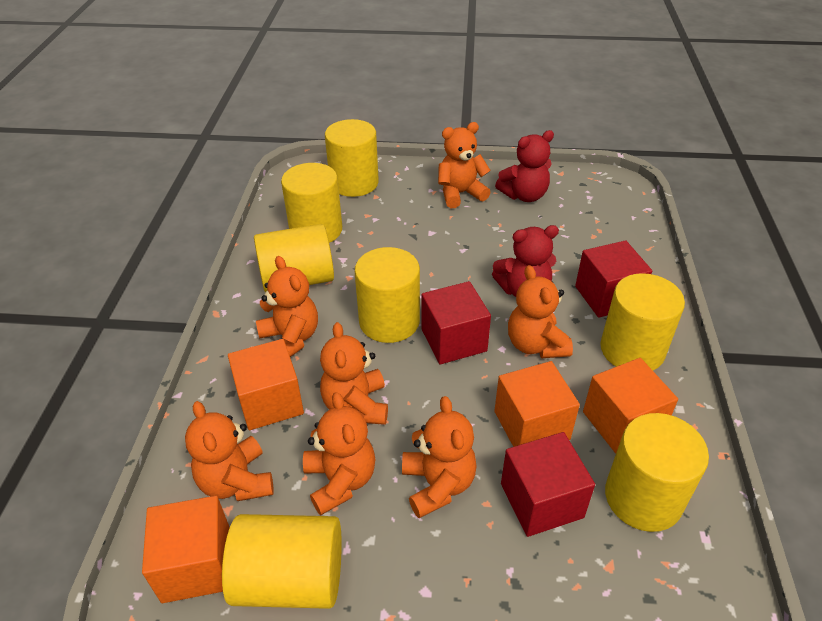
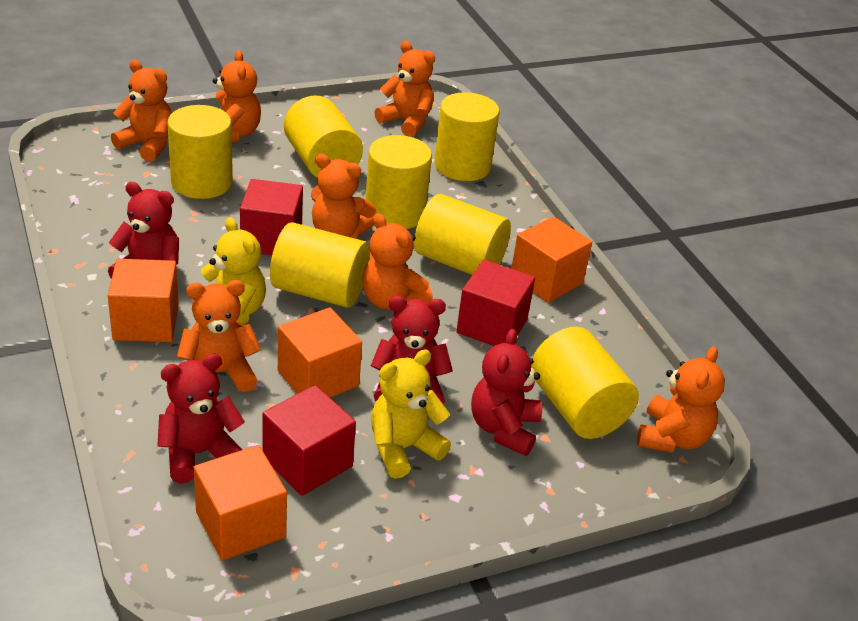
red teddy bear: [492,225,559,297] [495,130,554,202] = 2 -> [108,182,179,279] [157,353,245,484] [371,296,453,404] [471,329,542,456] = 4
yellow teddy bear: none = 0 -> [201,217,266,326] [371,349,451,479] = 2

